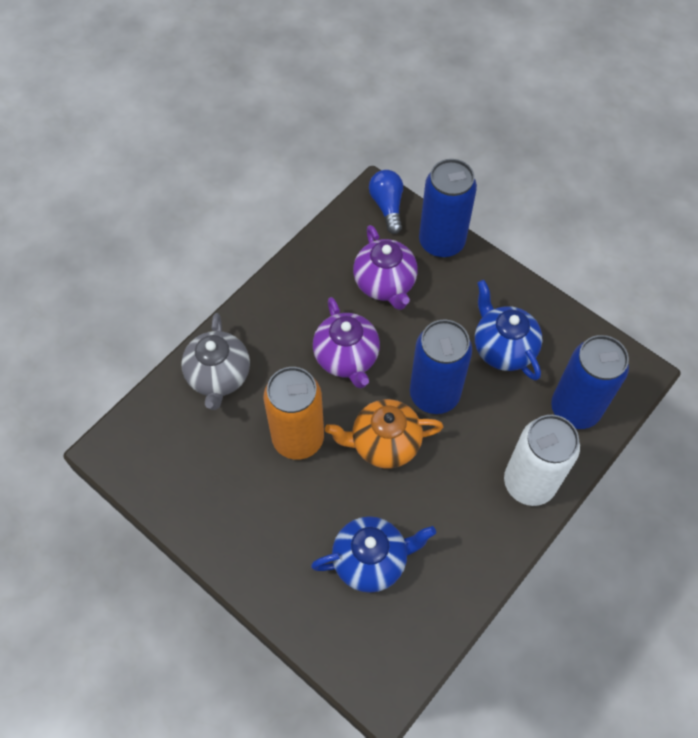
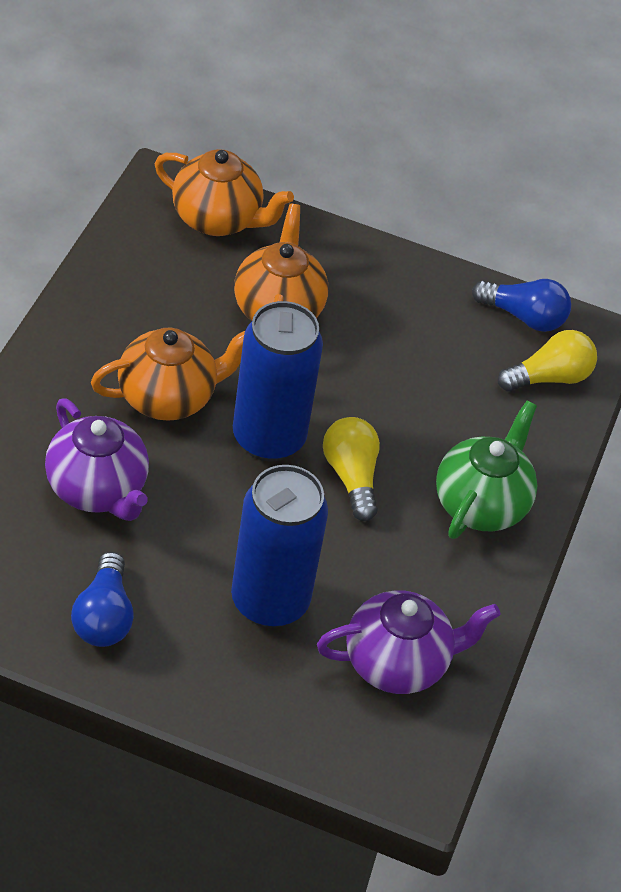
blue can: [410,319,472,414] [419,159,477,258] [551,335,629,429] = 3 -> [231,465,328,628] [233,301,323,461] = 2
blue light bulb: [369,170,403,234] = 1 -> [71,552,134,647] [472,279,571,332] = 2
blue teapot: [311,516,436,593] [475,280,542,380] = 2 -> none = 0
green teapot: none = 0 -> [436,401,537,539] = 1
grey teapot: [181,313,250,410] = 1 -> none = 0
orange can: [263,367,324,460] = 1 -> none = 0
orange teapot: [325,399,443,468] = 1 -> [91,328,245,421] [155,149,294,236] [234,204,328,321] = 3
white can: [504,415,580,506] = 1 -> none = 0
yellow light bulb: none = 0 -> [323,417,380,521] [498,330,597,392] = 2

